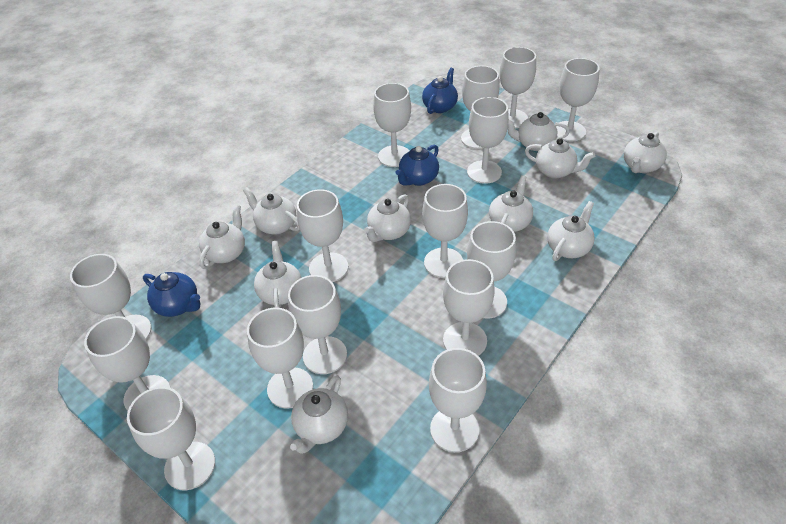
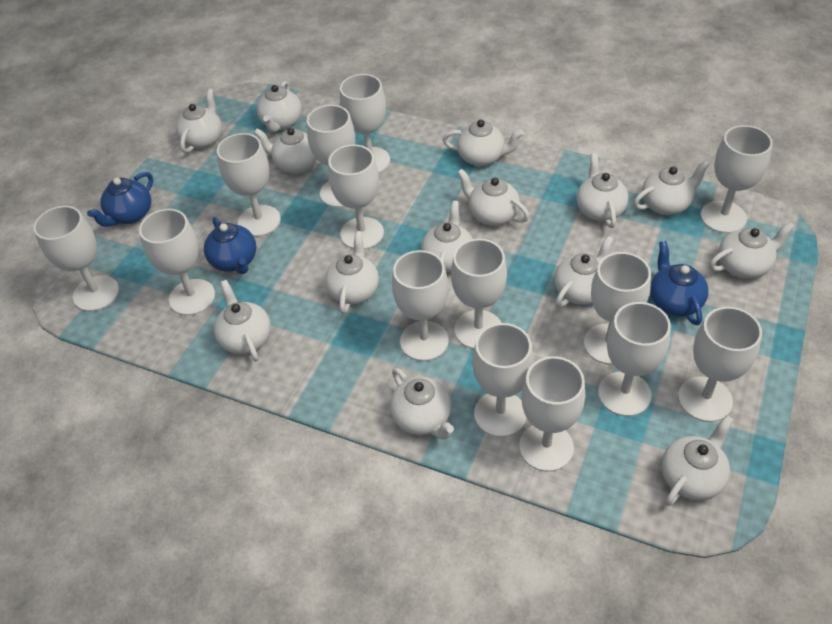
white goblet: [70,254,151,339] [84,316,171,411] [127,387,215,490] [247,307,313,409] [288,275,347,374] [297,189,348,282] [373,83,411,167] [422,184,468,278] [429,348,487,452] [443,259,495,356] [461,65,500,149] [467,97,509,184] [467,221,516,318] [500,47,536,128] [556,58,600,141] = 15 -> [33,206,119,311] [139,209,215,315] [217,133,281,237] [307,105,355,208] [328,145,384,250] [340,74,390,173] [392,250,449,361] [451,239,507,349] [472,323,533,437] [519,356,585,472] [584,252,651,365] [598,302,671,416] [678,307,762,422] [700,125,773,233] = 14
white teapot: [199,205,245,269] [243,187,300,234] [254,241,301,308] [290,375,348,454] [364,194,411,242] [489,175,533,232] [508,112,570,151] [525,138,595,178] [547,201,595,261] [624,132,667,173] = 10 -> [176,89,222,153] [214,280,271,361] [254,128,322,174] [257,81,302,132] [325,231,379,314] [390,368,454,440] [421,201,472,272] [443,120,524,166] [457,169,529,226] [554,236,614,308] [576,153,629,228] [633,160,710,215] [661,415,734,506] [709,222,795,279] = 14

